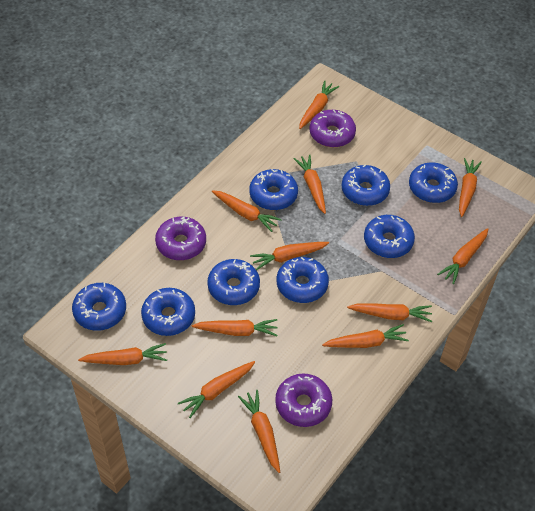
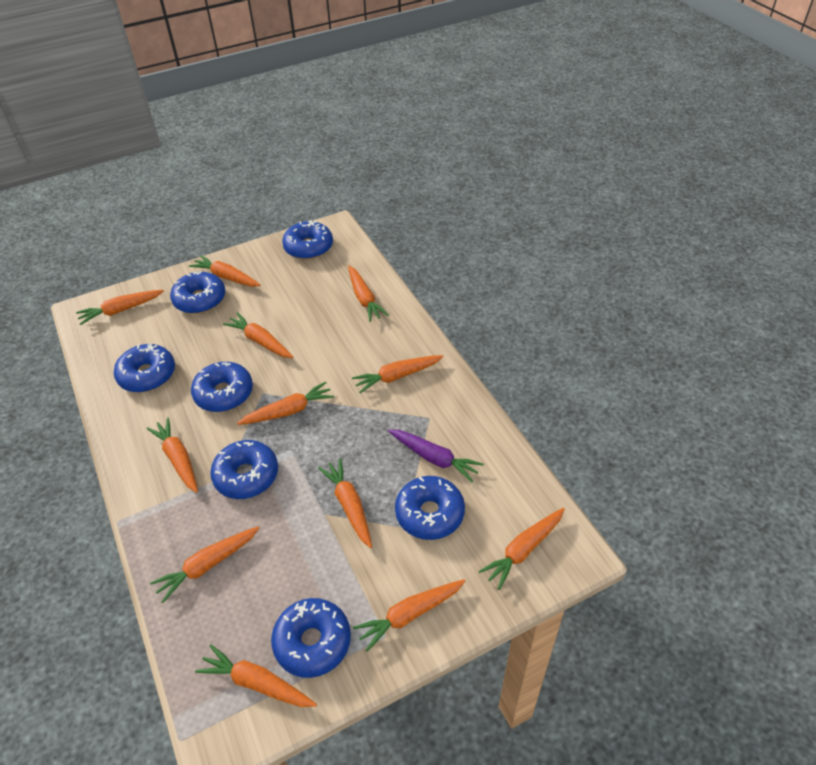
blue donut: [72,283,126,331] [141,288,195,336] [207,259,260,305] [249,169,298,210] [277,257,329,303] [341,164,390,206] [364,215,415,258] [409,162,458,203] = 8 -> [114,343,175,393] [170,271,225,314] [191,362,253,412] [210,440,278,499] [271,598,351,678] [282,220,333,260] [395,476,465,540] = 7
purple carrot: none = 0 -> [388,429,484,482] = 1
purple donut: [155,217,206,260] [275,373,332,427] [310,110,356,148] = 3 -> none = 0

